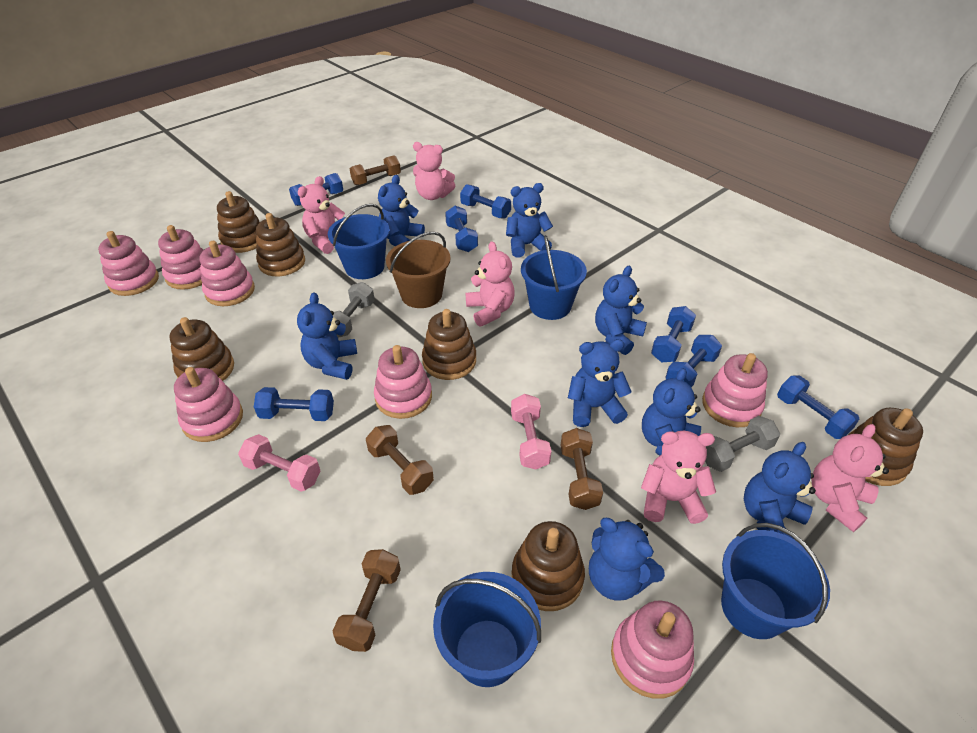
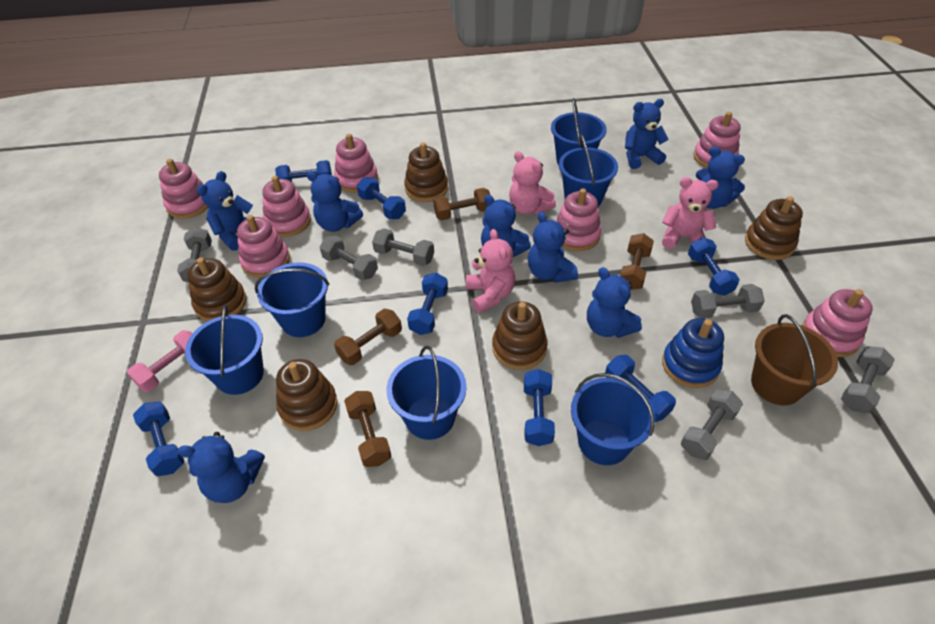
blue bucket: [328,204,390,279] [433,572,541,687] [521,235,587,320] [721,523,830,639] = 4 -> [185,305,264,395] [255,262,329,337] [387,346,467,440] [551,98,607,165] [559,134,618,207] [571,373,655,465] = 6
blue stacking toy: none = 0 -> [662,318,724,388] = 1
brown stacking toy: [169,317,234,381] [217,191,260,253] [256,213,305,276] [422,309,476,380] [512,521,585,611] [848,408,923,486] = 6 -> [187,257,247,322] [276,359,338,431] [404,143,448,202] [492,302,547,370] [745,196,803,260] = 5
grey dumbbell: [333,282,375,338] [705,416,780,472] = 2 -> [177,227,212,282] [320,235,378,280] [372,228,434,266] [681,389,743,460] [691,284,765,319] [841,346,895,413] = 6
pink dumbbell: [238,434,320,492] [511,394,552,469] = 2 -> [127,330,192,392] = 1
pink teddy bear: [298,176,345,254] [413,142,455,200] [466,241,515,327] [641,431,716,524] [811,424,889,532] = 5 -> [466,229,515,313] [509,151,556,215] [662,177,718,249] = 3

